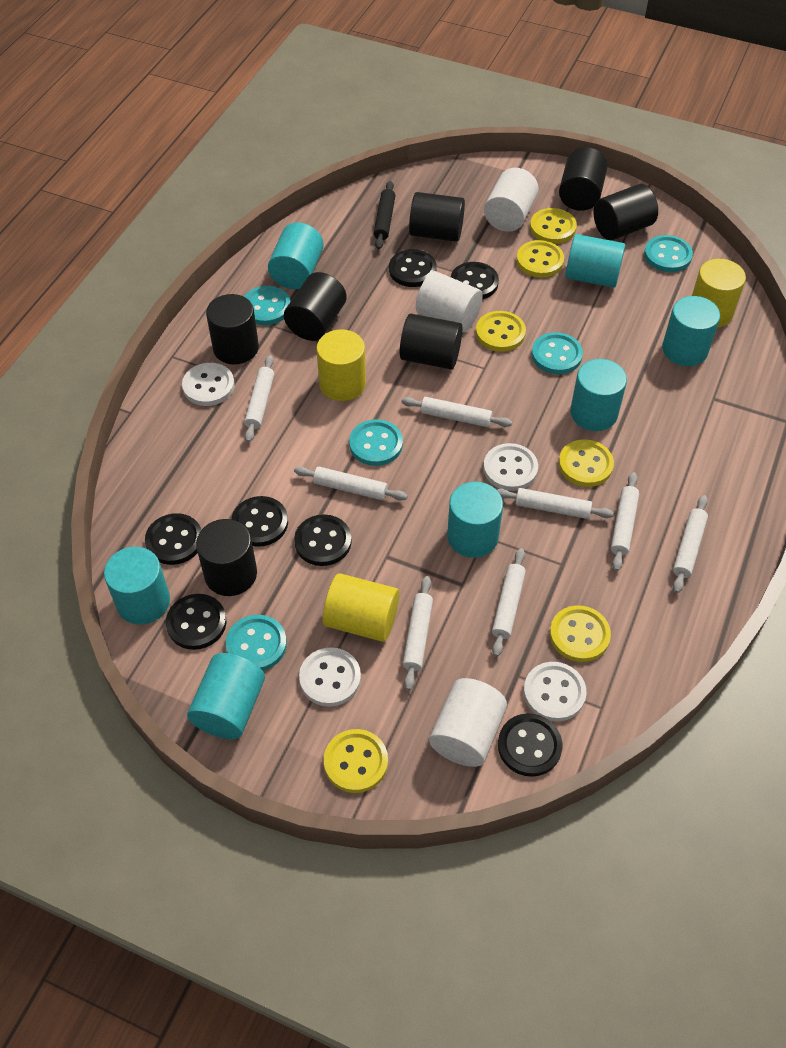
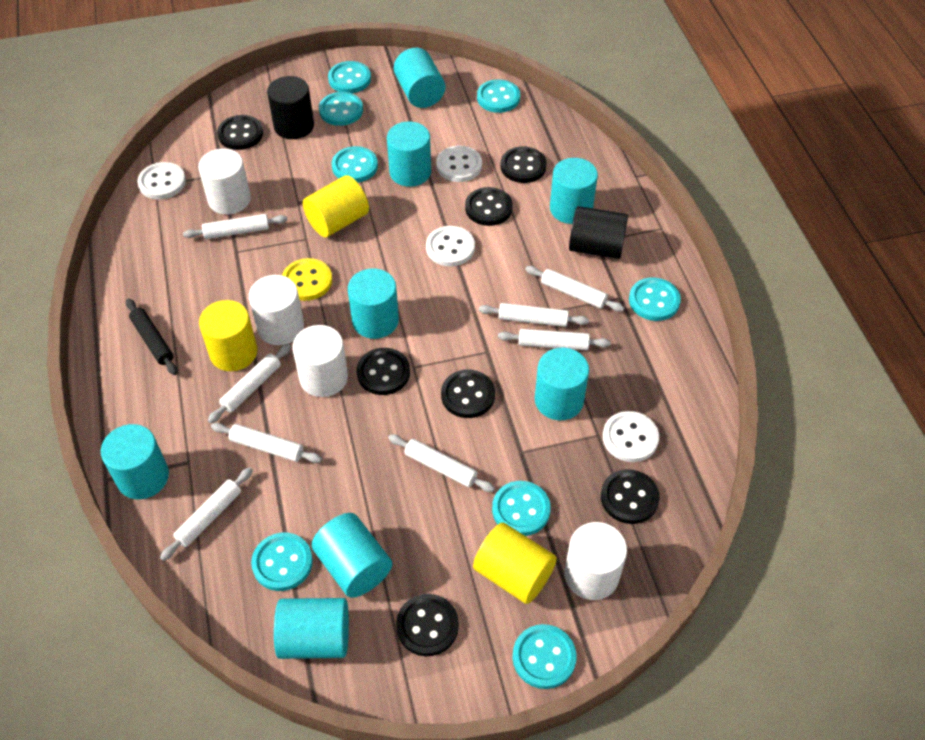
black cylinder: [196,519,257,596] [206,294,259,364] [284,272,347,341] [400,314,462,369] [409,192,465,242] [559,147,608,211] [593,184,658,240] = 7 -> [267,76,314,139] [569,206,628,259] = 2
turquoise button: [226,615,287,671] [244,286,290,325] [349,420,403,466] [532,332,583,374] [644,235,693,272] = 5 -> [251,533,313,591] [319,92,363,126] [328,61,371,93] [332,146,378,183] [477,79,520,113] [492,481,551,536] [513,624,577,689] [629,277,681,321] = 8
turquoise cylinder: [104,547,170,625] [187,653,265,739] [268,223,324,289] [447,482,503,558] [565,234,625,288] [570,359,627,431] [662,296,720,366] = 7 -> [101,424,169,499] [274,598,349,659] [311,513,392,598] [348,268,399,339] [387,122,431,187] [394,48,445,108] [535,348,589,420] [550,158,598,224] = 8
white cylinder: [416,271,483,333] [429,678,507,767] [484,168,539,232] = 3 -> [198,149,251,215] [249,275,304,345] [292,325,348,397] [565,522,627,600] = 4
yellow button: [324,729,388,793] [476,311,526,352] [516,240,564,278] [530,208,577,244] [550,605,611,662] [559,439,614,487] = 6 -> [282,258,332,301] = 1

